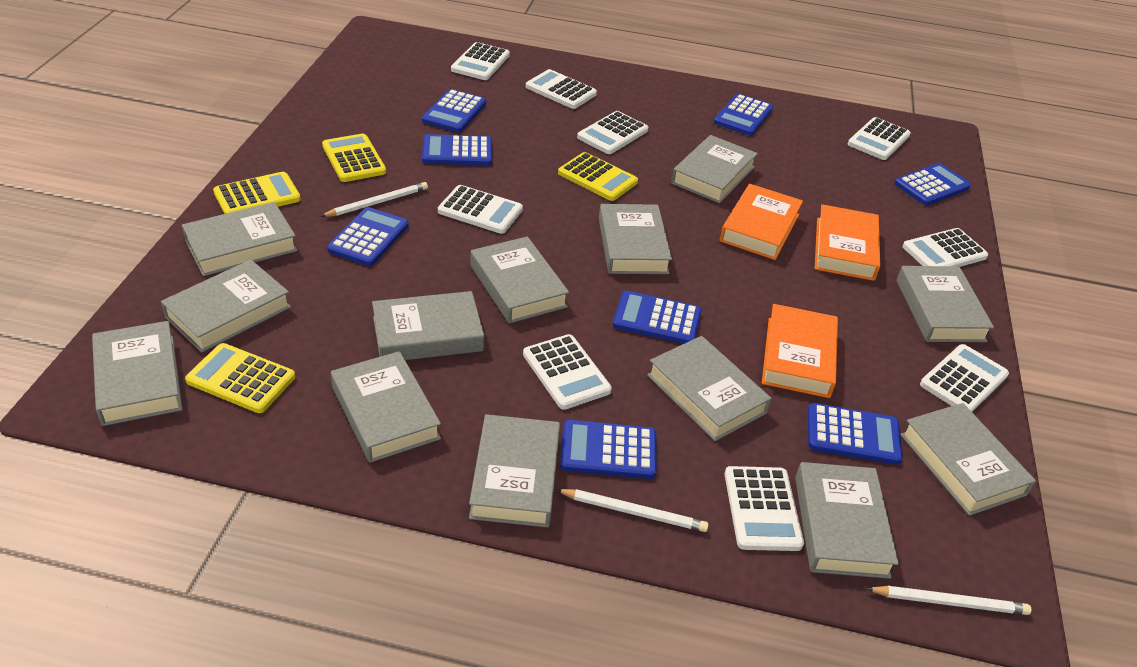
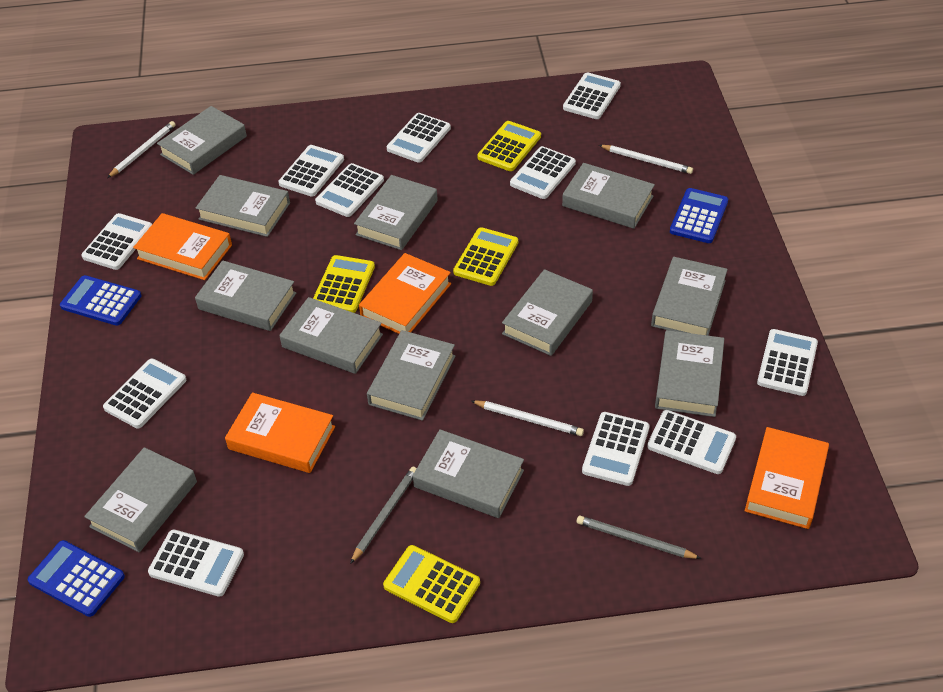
blue calculator: [327,207,409,266] [422,89,486,132] [422,134,492,166] [560,420,657,479] [613,291,701,344] [714,94,773,136] [808,403,903,465] [894,163,971,205] = 8 -> [28,540,125,617] [60,275,141,326] [670,188,728,243] = 3
grey book: [92,321,182,426] [161,259,291,353] [182,202,297,276] [331,351,441,463] [372,291,484,360] [469,414,560,528] [470,237,569,323] [599,204,672,274] [647,336,772,441] [671,135,758,203] [795,462,899,579] [896,266,994,342] [900,403,1036,516] = 13 -> [84,447,197,552] [157,106,247,175] [195,260,296,331] [196,175,290,237] [279,297,383,374] [354,175,438,250] [367,330,455,421] [413,429,524,518] [502,269,593,356] [562,163,655,229] [651,257,728,336] [655,330,724,417] = 12
grey pencil: none = 0 -> [350,467,417,564] [577,516,702,559] = 2
orange book: [720,184,803,260] [762,304,838,398] [815,204,880,281] = 3 -> [133,213,232,280] [225,393,335,473] [359,253,451,334] [745,427,829,529] = 4
white calculator: [438,185,523,234] [451,42,510,80] [523,334,612,410] [526,69,597,109] [577,111,648,154] [725,466,804,551] [848,117,911,160] [903,228,988,267] [920,344,1009,412] = 9 -> [81,213,152,270] [103,359,186,428] [148,530,244,597] [279,145,344,197] [315,163,384,217] [387,113,451,163] [510,146,576,199] [563,72,621,119] [582,412,650,486] [647,410,736,474] [757,329,818,396] = 11

